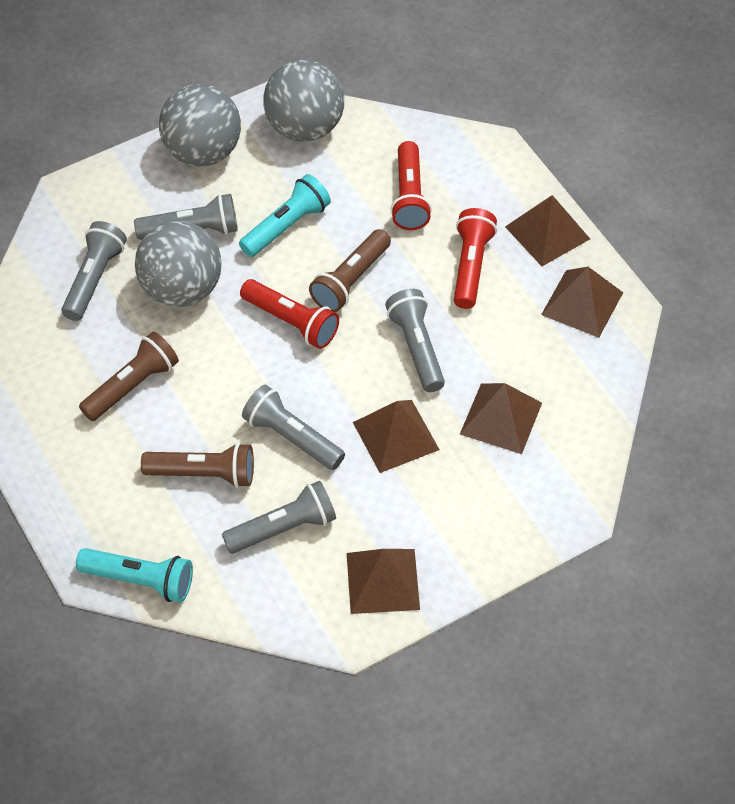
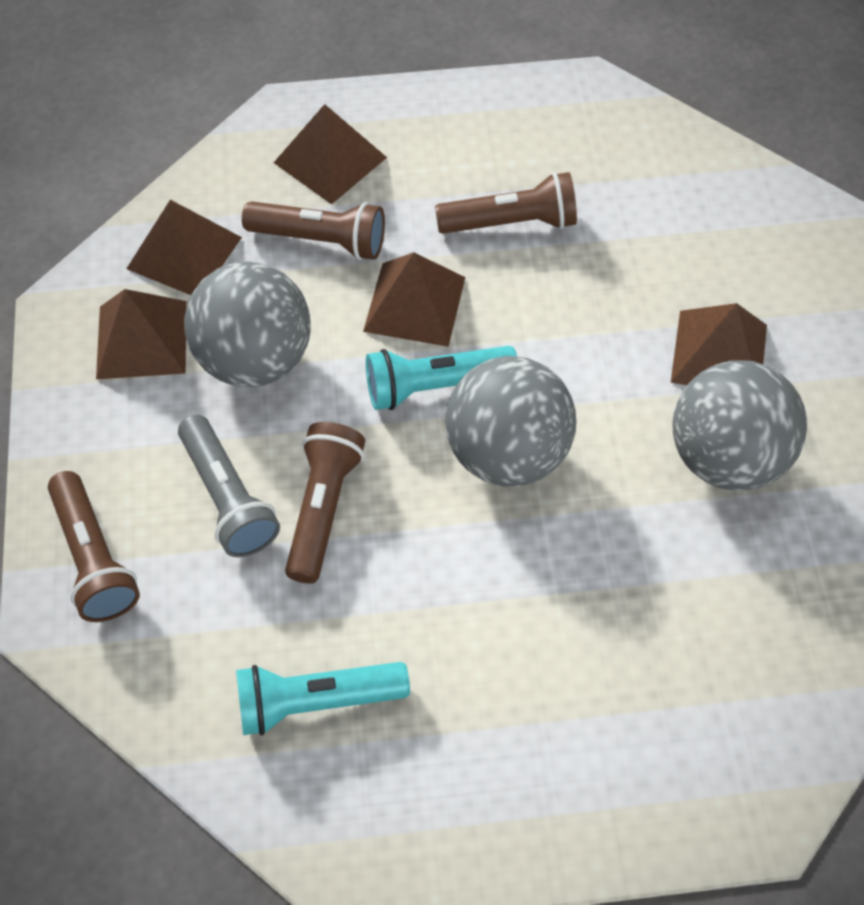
brown flashlight: [79,331,179,421] [141,443,254,488] [309,229,391,312] = 3 -> [48,471,140,622] [242,201,385,260] [285,422,365,584] [435,172,577,234] = 4
grey flashlight: [61,221,127,321] [134,194,238,240] [222,481,336,554] [242,385,345,470] [385,289,445,392] = 5 -> [178,415,280,557] = 1
red flashlight: [240,279,339,349] [390,141,432,230] [454,208,497,309] = 3 -> none = 0

